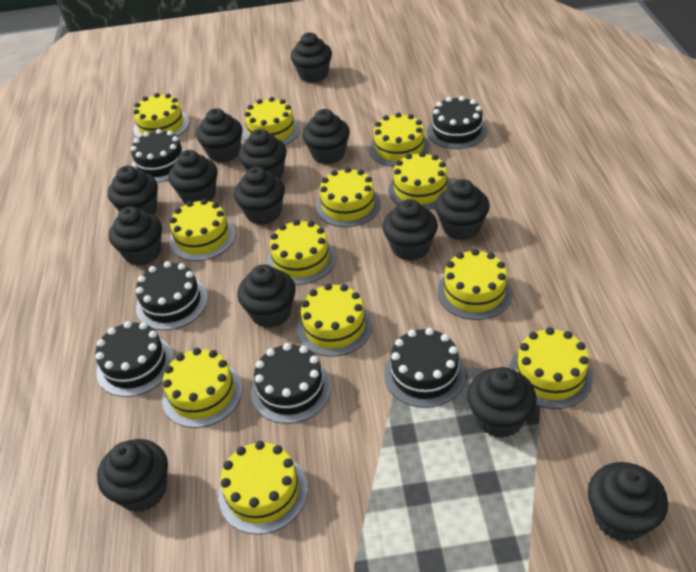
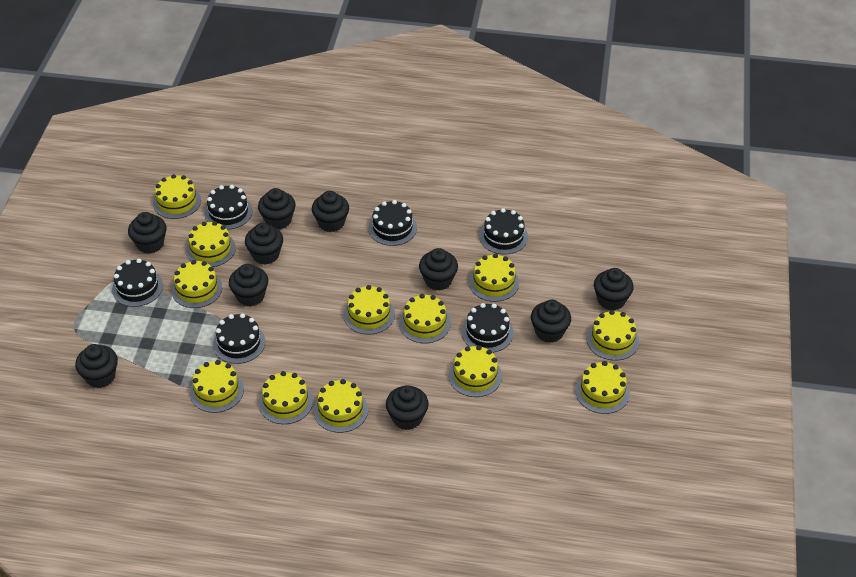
black cupcake: [97,439,168,512] [108,165,158,215] [109,206,162,266] [168,150,218,204] [196,108,243,163] [234,167,285,225] [237,264,296,328] [239,129,287,179] [291,32,332,83] [302,109,350,164] [383,199,438,261] [435,179,490,240] [467,367,537,438] [588,462,668,542] = 14 -> [75,344,118,388] [128,212,167,254] [229,264,268,306] [245,223,283,265] [258,188,296,229] [312,191,349,232] [386,385,429,430] [419,248,458,291] [531,300,571,343] [594,268,634,311] = 10

